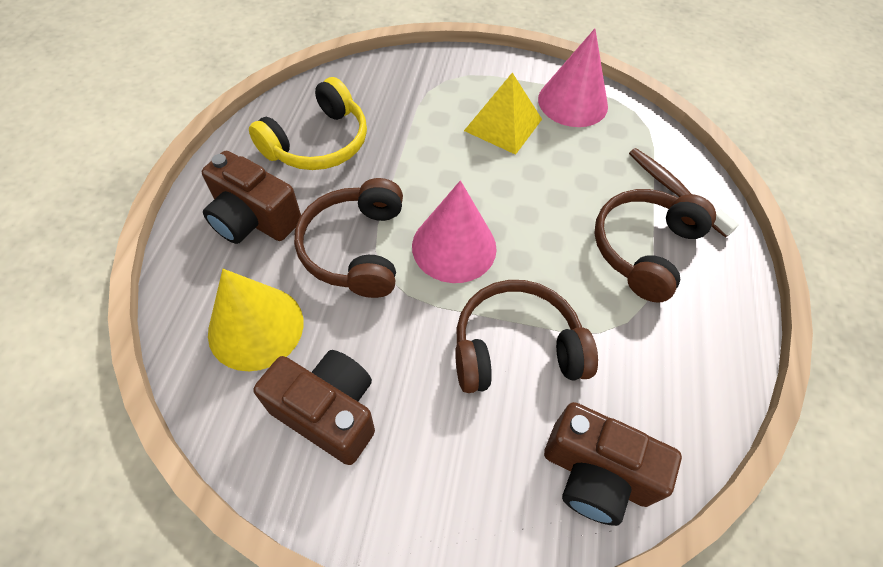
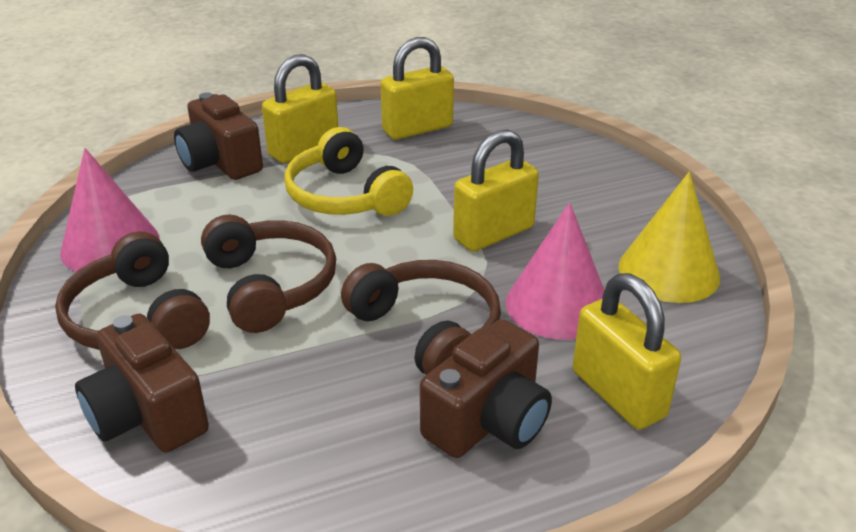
brown toothbrush: [629,148,739,237] = 1 -> none = 0
yellow padlock: none = 0 -> [262,54,338,163] [381,37,454,140] [453,129,539,252] [573,273,681,430] = 4
yellow pyramid: [464,73,542,155] = 1 -> none = 0

